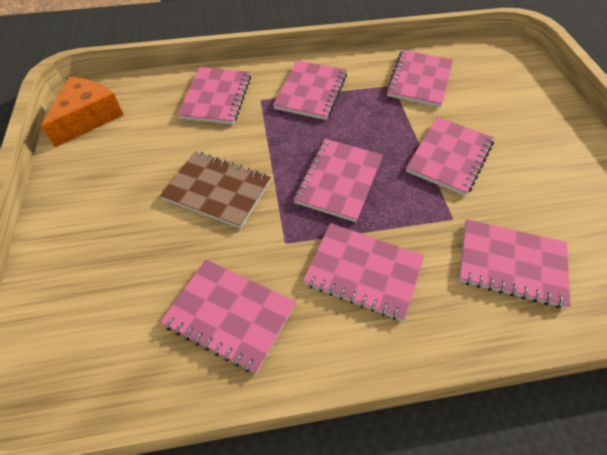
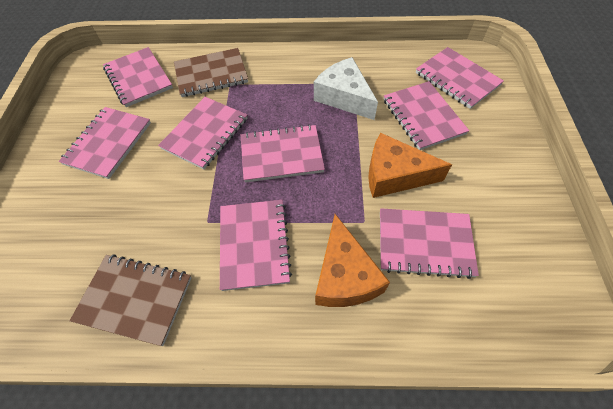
brown notebook: [160,151,271,229] = 1 -> [69,255,192,346] [174,48,248,97] = 2
orange cheese: [41,77,123,147] = 1 -> [315,214,390,307] [368,133,452,198] = 2
white cheese: none = 0 -> [314,57,378,120] = 1

